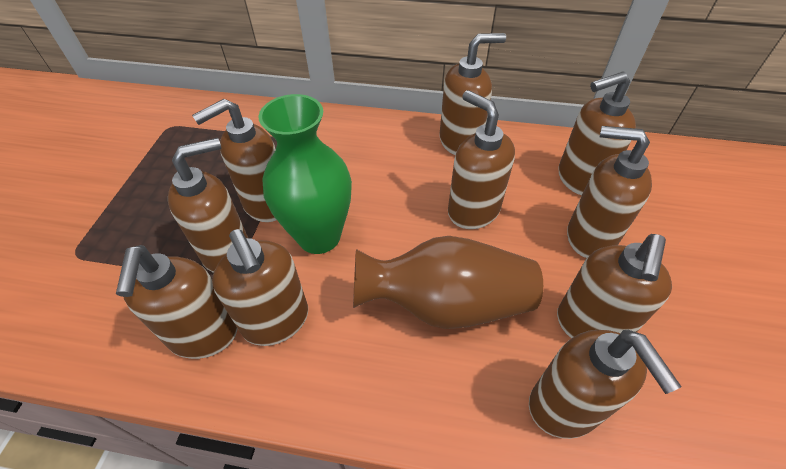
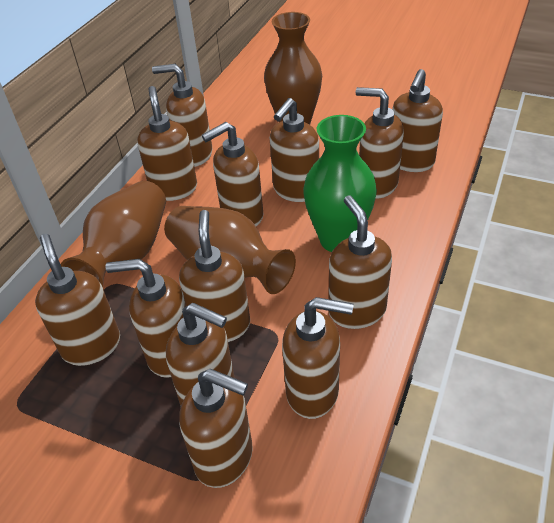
brown soap dispenser: [116,245,238,359] [168,138,248,273] [192,99,276,222] [212,229,308,346] [439,33,506,155] [448,90,515,229] [529,330,682,439] [557,234,672,338] [558,71,636,195] [567,126,652,258] = 10 -> [35,234,120,366] [105,259,186,378] [137,86,197,201] [152,64,212,167] [166,303,235,406] [179,210,250,342] [179,369,253,488] [202,122,263,226] [270,98,319,202] [282,297,353,419] [329,195,392,329] [356,87,404,199] [392,69,443,172] = 13
brown vase: [353,236,543,329] = 1 -> [61,181,166,287] [164,206,296,294] [264,12,322,125] = 3

